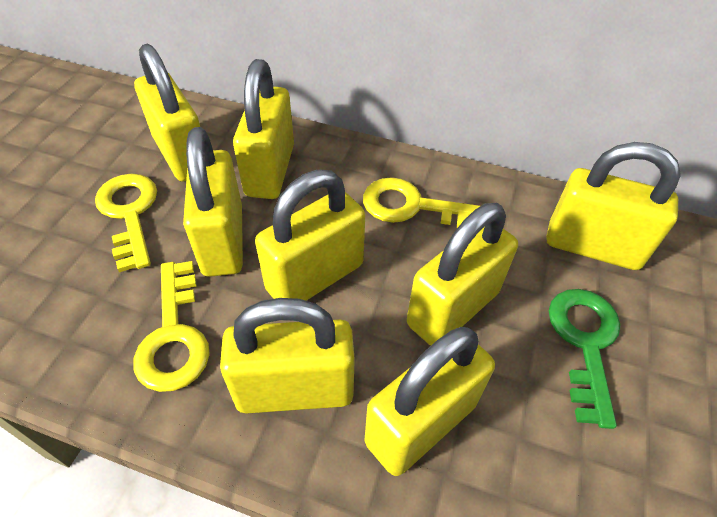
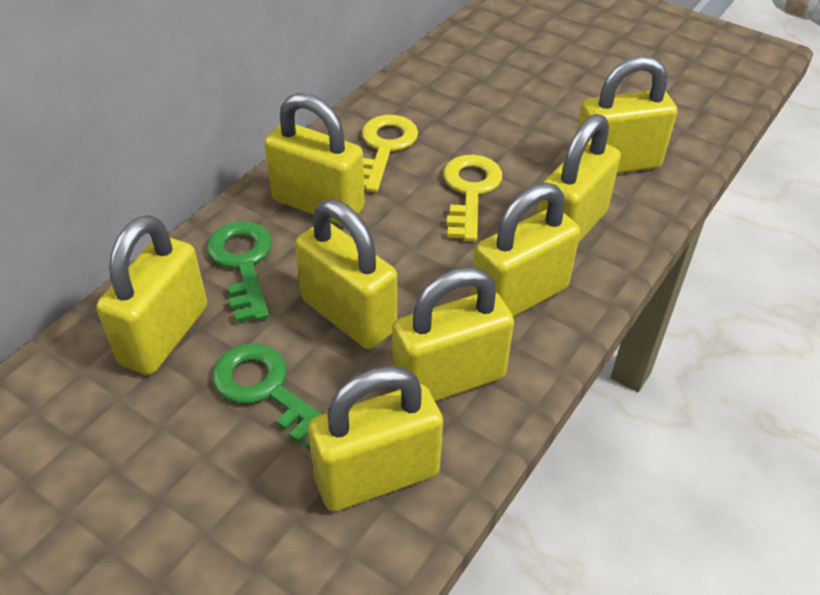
green key: [549,289,620,429] = 1 -> [207,221,272,323] [212,344,322,451] = 2
yellow key: [95,174,157,272] [133,261,210,392] [363,177,480,228] = 3 -> [362,115,418,192] [443,155,502,241] = 2

